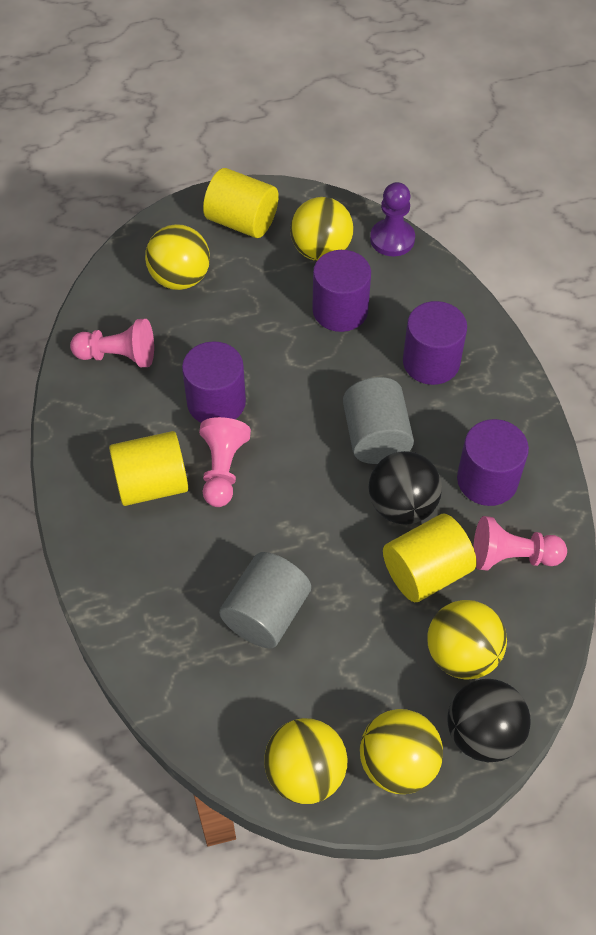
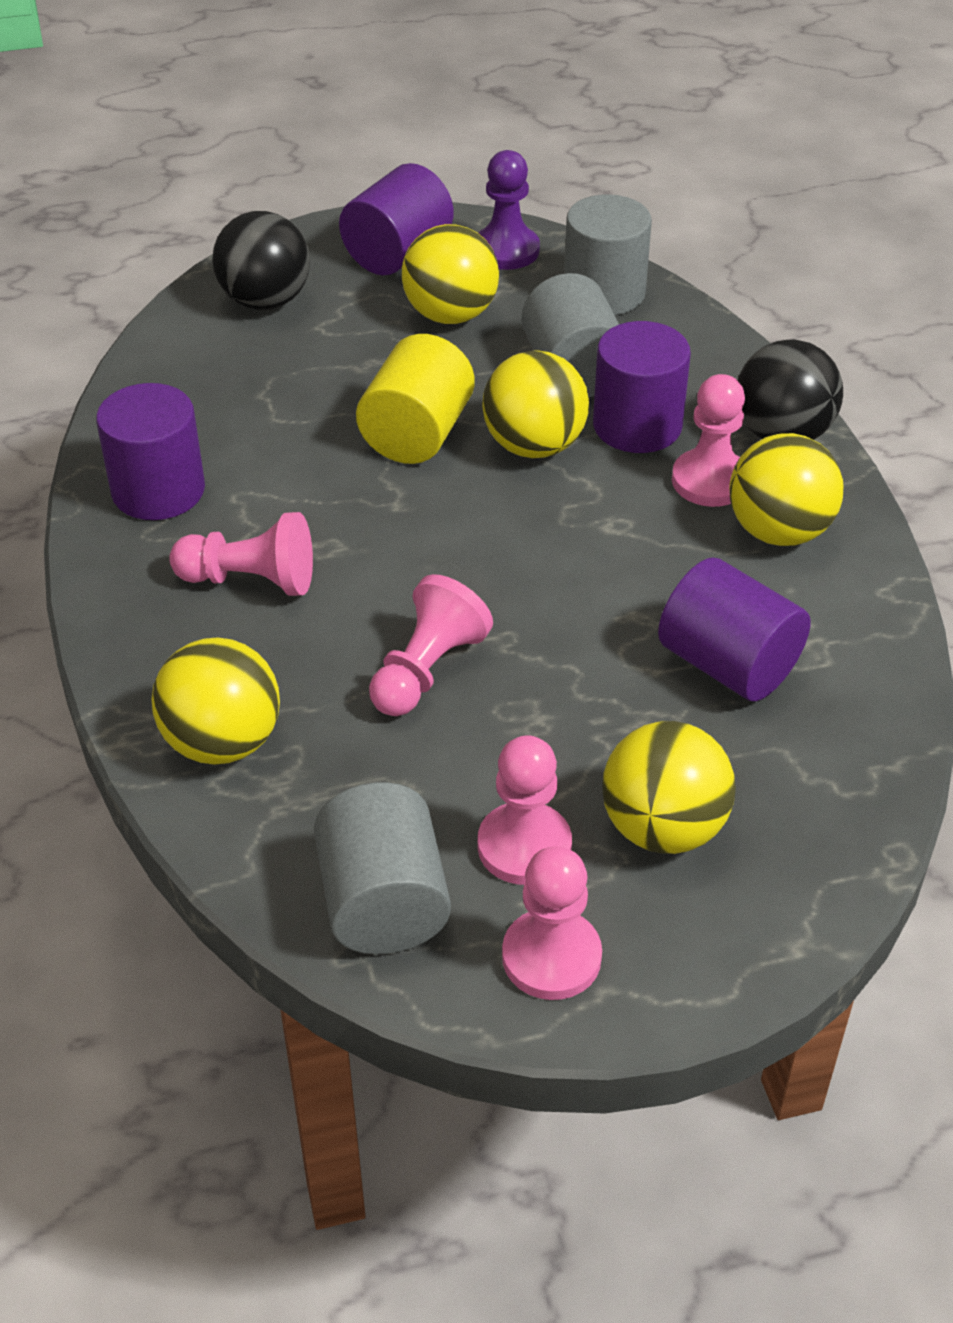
grey cylinder: [219,552,311,648] [343,377,414,464] = 2 -> [314,782,451,954] [522,273,619,398] [564,194,652,315] = 3
pink pawn: [70,319,154,367] [199,417,251,507] [473,516,567,570] = 3 -> [169,512,313,596] [369,574,493,716] [478,735,572,885] [502,846,602,1000] [672,374,745,507] = 5
yellow cylinder: [109,431,188,506] [203,168,279,238] [383,514,477,602] = 3 -> [356,334,475,464] = 1

